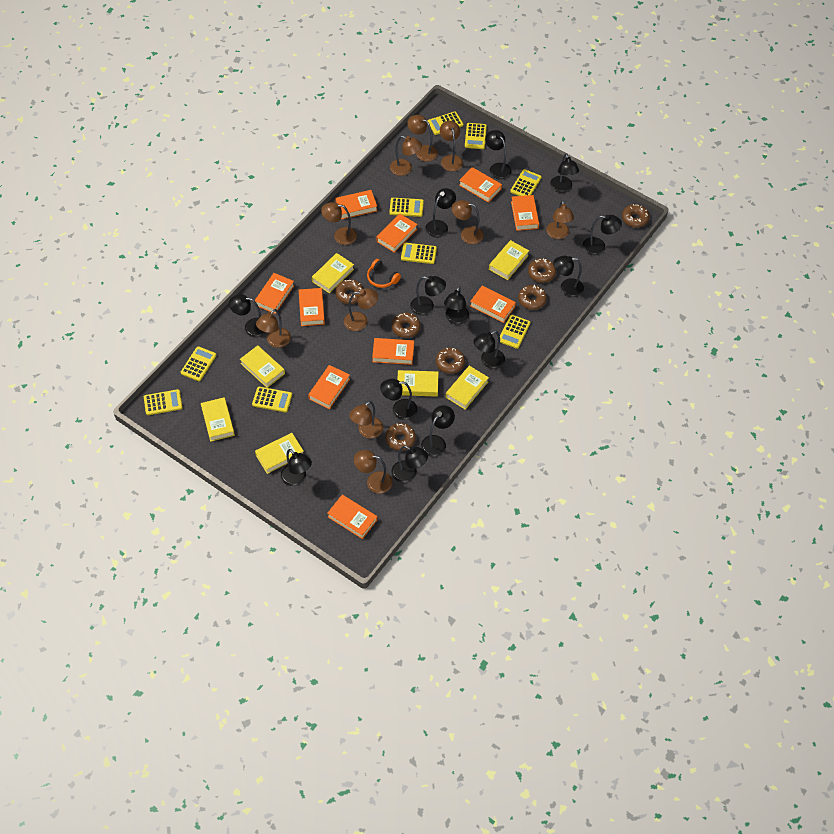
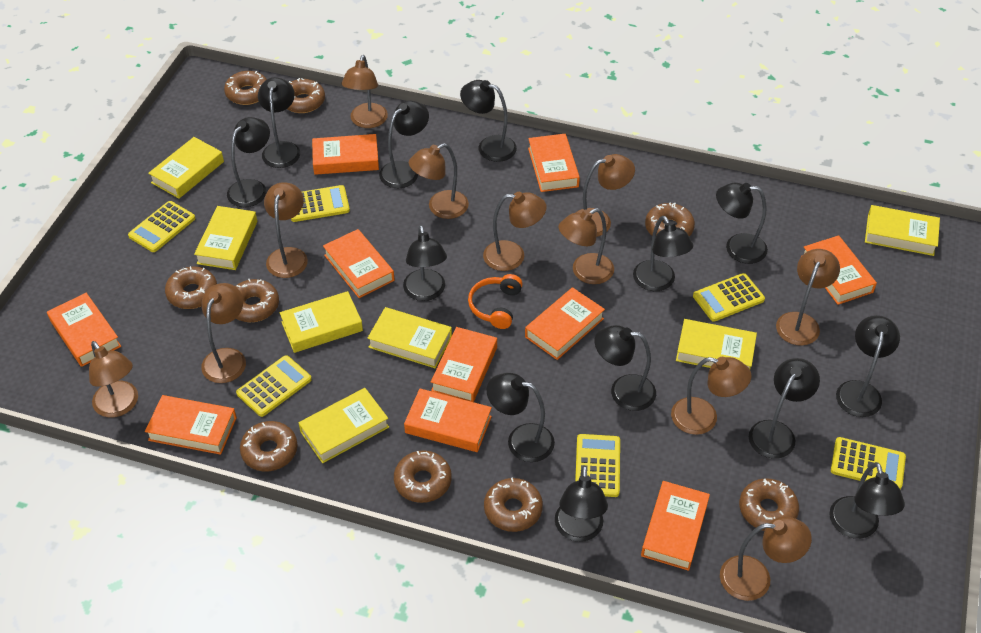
brown donut: [336,279,363,304] [385,423,416,451] [392,313,420,338] [436,348,465,374] [518,285,547,310] [528,258,556,283] [622,204,650,228] = 7 -> [165,266,217,309] [224,71,267,105] [235,279,279,322] [240,421,298,471] [287,78,325,113] [394,450,452,503] [484,477,543,532] [645,202,695,236] [739,478,799,531] = 9
brown lamp: [256,309,291,348] [321,202,357,245] [344,288,378,331] [349,401,383,439] [354,450,393,494] [390,136,422,176] [407,115,438,162] [440,121,463,171] [451,200,484,244] [546,200,574,239] = 10 -> [89,341,138,417] [201,283,246,383] [264,182,308,278] [342,55,388,128] [409,143,469,219] [483,192,547,271] [558,208,614,284] [575,154,635,237] [671,357,751,435] [720,516,812,601] [776,249,840,346] = 11
yellow calculator: [144,389,183,415] [181,346,216,381] [252,387,292,412] [389,198,424,217] [401,243,437,264] [428,112,463,135] [465,123,487,149] [500,315,531,349] [510,169,542,196] = 9 -> [128,201,195,252] [236,355,312,417] [291,185,350,222] [575,434,620,497] [693,273,765,322] [831,437,906,489] = 6

